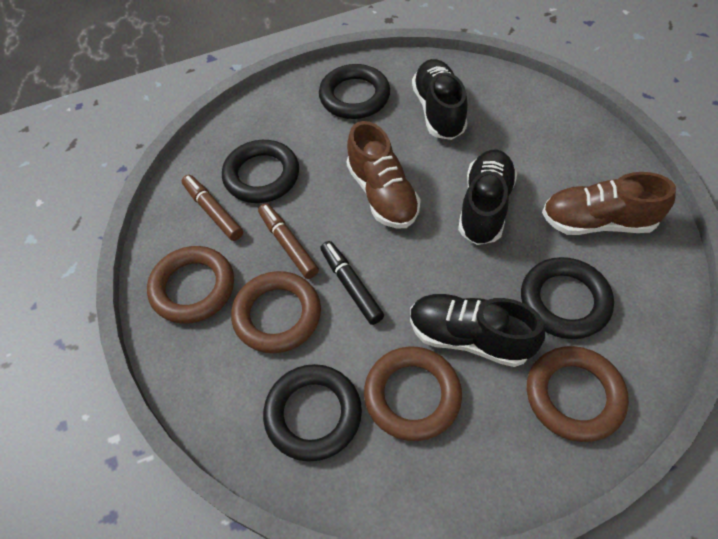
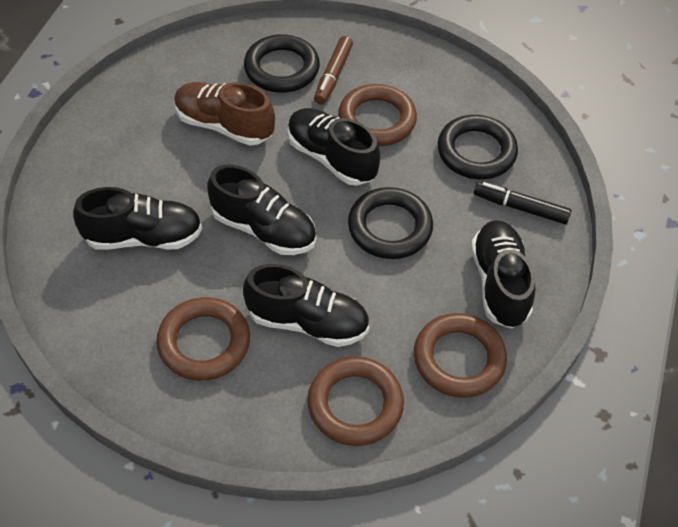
black ring: [222,140,299,203] [263,364,362,461] [319,64,390,119] [521,257,614,339] = 4 -> [244,34,320,93] [348,187,433,259] [437,115,518,179] = 3
black shoe: [410,294,545,367] [412,59,468,140] [458,150,517,245] = 3 -> [73,187,202,250] [207,165,316,255] [243,264,369,347] [287,108,380,186] [471,220,535,329] = 5
brown marker: [182,175,243,241] [258,203,319,279] = 2 -> [314,36,353,104] = 1
brown shoe: [347,121,421,229] [542,172,676,235] = 2 -> [174,82,275,145] = 1

